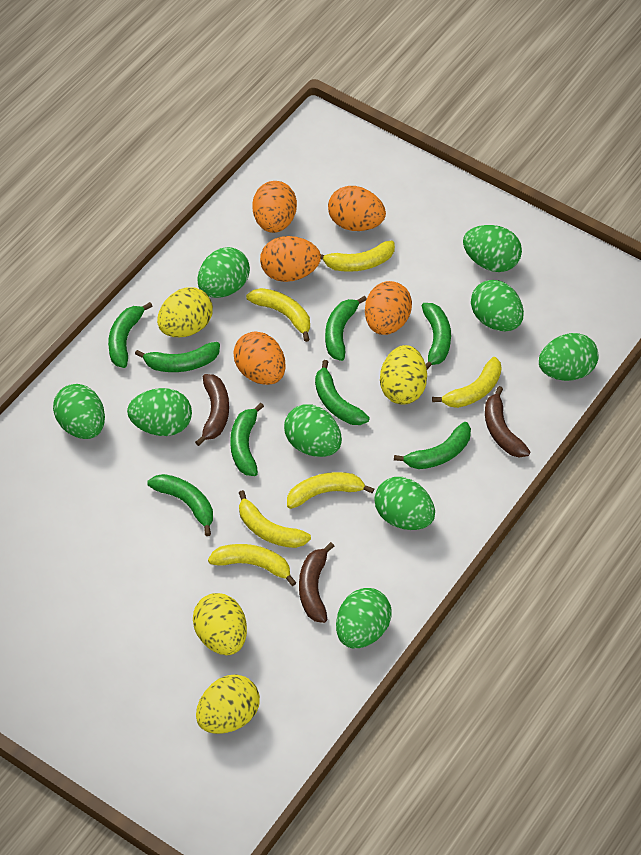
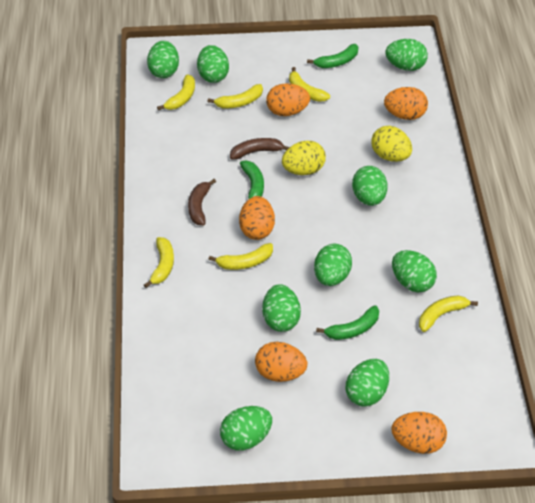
brown banana: [195,374,229,446] [299,542,334,623] [485,386,530,458] = 3 -> [188,179,216,225] [230,138,290,160] = 2
green banana: [108,302,152,368] [135,342,220,372] [147,474,213,536] [230,403,264,476] [315,360,370,425] [325,296,367,361] [394,422,471,469] [422,303,451,369] = 8 -> [240,161,264,199] [307,44,358,68] [316,305,379,340] = 3
yellow egg: [157,287,213,337] [193,593,247,655] [196,674,260,734] [380,345,427,404] = 4 -> [282,141,326,175] [371,126,412,162] = 2

